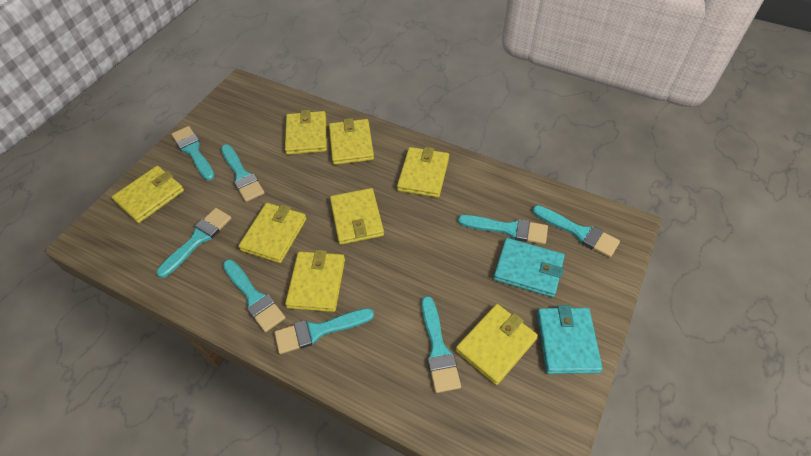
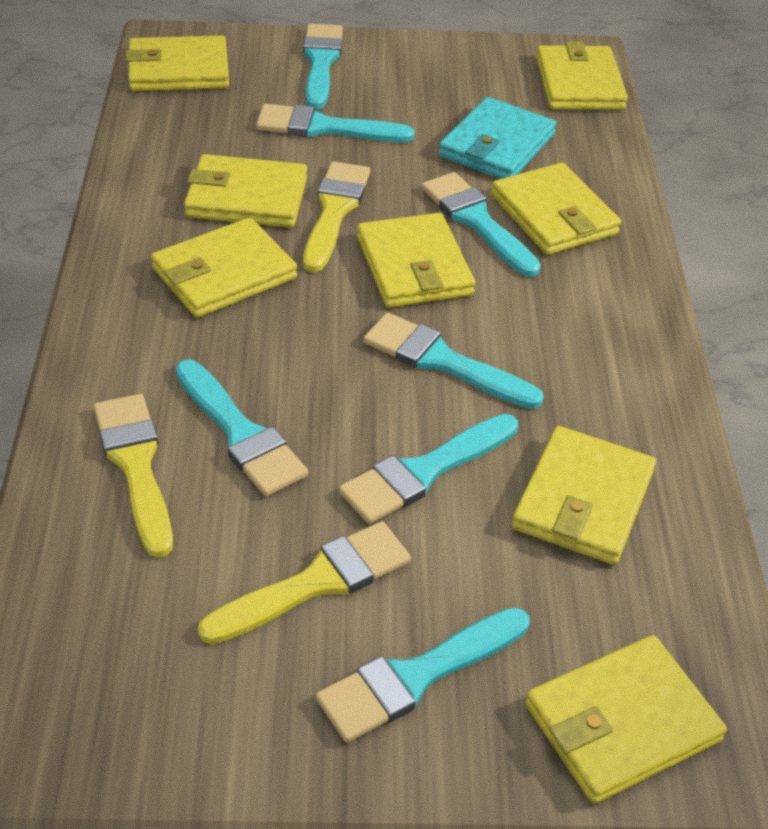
turquoise brush: [157,208,231,278] [171,126,215,181] [221,144,265,202] [223,260,286,332] [274,308,374,354] [421,296,461,393] [458,215,548,244] [532,205,620,257] = 8 -> [176,359,308,496] [256,104,415,142] [303,24,343,109] [316,607,530,743] [339,414,518,524] [363,313,544,409] [422,172,541,277] = 7
turquoise wallet: [493,238,565,297] [537,305,603,374] = 2 -> [439,97,557,179] = 1
yellow brush: none = 0 -> [94,394,173,558] [198,521,411,644] [303,161,370,272] = 3

